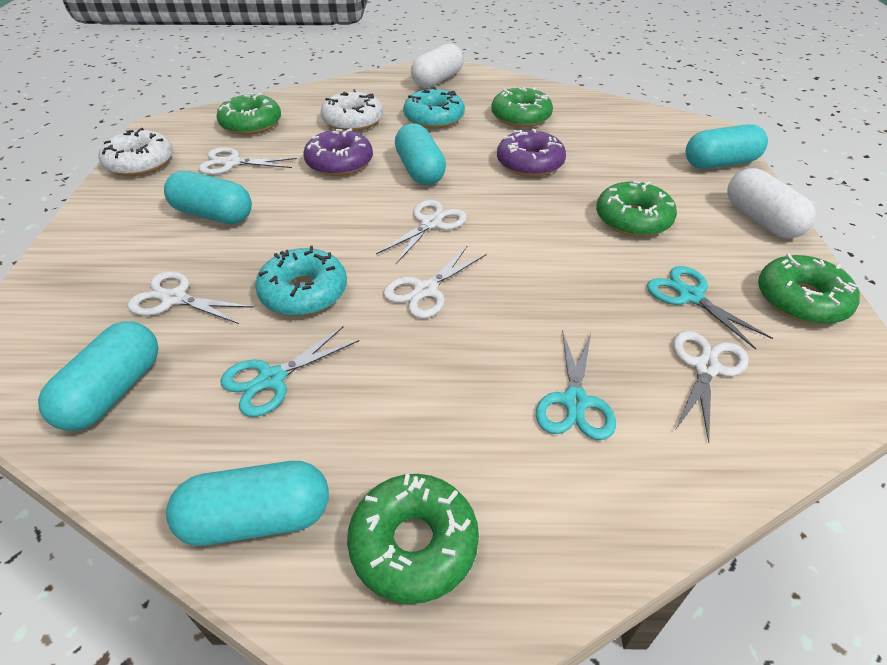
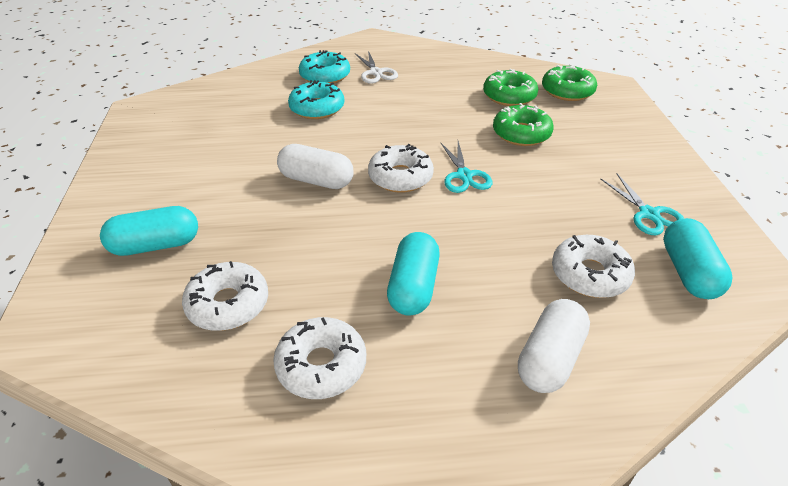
green donut: [216,93,281,135] [347,474,479,604] [491,87,553,127] [596,181,677,237] [758,254,860,324] = 5 -> [483,69,538,106] [493,103,554,146] [542,64,597,101] = 3
purple donut: [304,128,373,176] [497,129,566,177] = 2 -> none = 0
turquoise capsule: [38,321,159,431] [164,171,252,224] [166,461,329,546] [395,123,446,185] [686,124,768,169] = 5 -> [100,206,198,256] [387,232,440,316] [663,218,732,299] = 3
turquoise scissors: [221,326,359,417] [536,329,616,440] [647,266,773,350] = 3 -> [440,141,493,193] [601,174,685,235] = 2
white donut: [99,128,173,176] [321,89,383,132] = 2 -> [182,261,268,331] [273,317,366,399] [368,144,434,193] [552,235,635,298] = 4
white scissors: [127,271,254,324] [198,147,297,175] [376,200,467,264] [383,246,487,319] [673,331,748,443] = 5 -> [355,51,398,84] = 1

